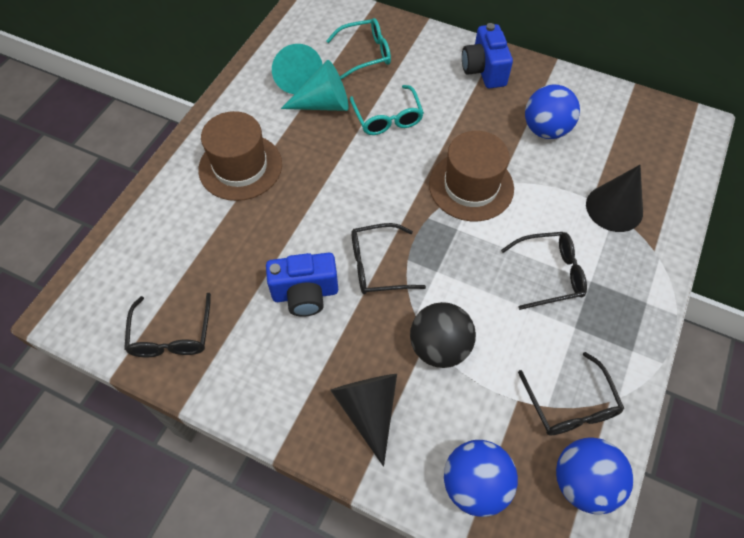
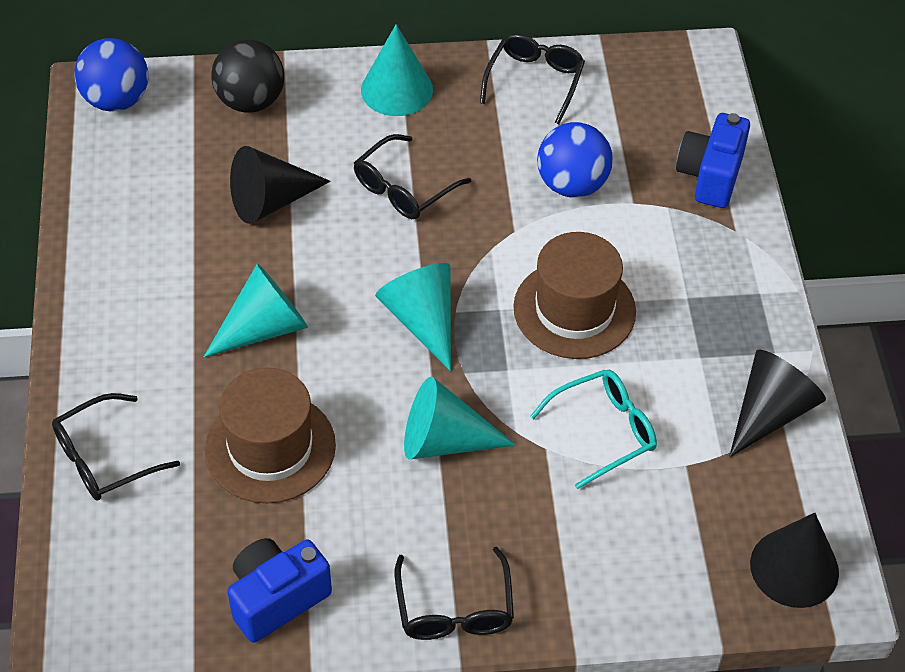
black cone: [330,374,397,467] [586,165,643,232] = 2 -> [230,146,331,224] [729,349,826,457] [750,513,839,608] = 3
blue ball: [444,440,518,517] [525,84,580,139] [556,437,634,514] = 3 -> [74,38,148,112] [537,122,613,198] = 2
turquoise cone: [272,44,323,94] [281,60,349,111] = 2 -> [204,263,308,357] [361,24,433,116] [375,263,451,371] [404,376,516,460] = 4
turquoise glasses: [326,18,391,79] [350,85,424,135] = 2 -> [530,370,657,489] = 1

